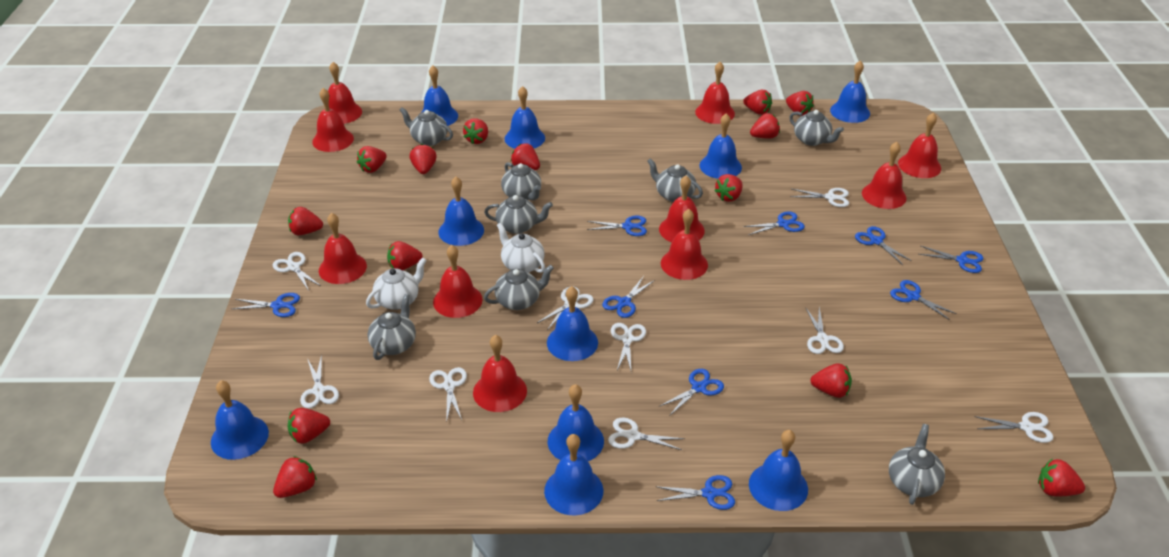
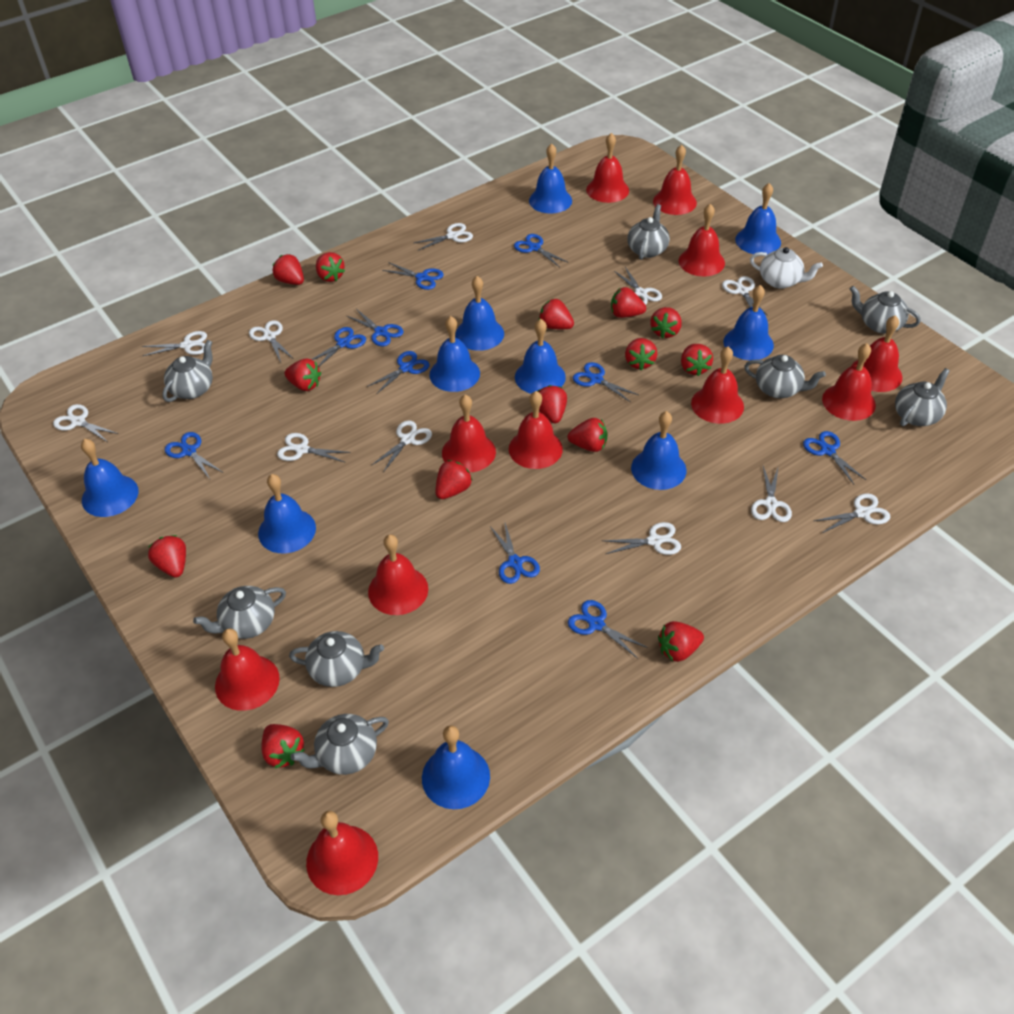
blue scissors: [233,293,300,317] [587,216,647,236] [602,276,655,318] [655,475,735,510] [660,369,724,416] [743,211,805,235] [855,226,912,265] [890,280,957,320] [919,246,983,273] = 9 -> [165,432,222,479] [311,327,366,367] [347,309,404,346] [367,351,430,394] [382,262,444,290] [490,523,540,584] [514,234,569,267] [568,600,648,659] [573,362,639,402] [803,431,866,484] = 10
red bell: [312,88,354,152] [319,213,367,284] [328,62,362,124] [433,245,483,318] [473,335,527,412] [659,176,705,243] [661,209,708,280] [695,62,735,124] [862,142,907,209] [898,113,941,178] = 10 -> [215,628,280,711] [306,811,378,895] [368,534,428,615] [442,395,496,472] [509,391,563,469] [586,133,629,203] [653,145,697,215] [679,204,725,276] [691,347,744,424] [822,343,876,421] [851,315,902,392] = 11
white scissors: [273,252,321,291] [300,354,339,408] [429,367,467,420] [537,287,594,330] [608,417,685,450] [611,323,646,370] [791,188,849,207] [805,307,844,354] [974,412,1054,443] = 9 -> [53,404,118,442] [142,331,207,356] [249,320,294,362] [277,433,351,462] [371,420,432,472] [414,223,473,251] [603,522,681,555] [614,267,662,305] [722,276,768,316] [751,466,792,522] [814,493,890,533] = 11
white teapot: [366,257,426,310] [497,223,545,273] = 2 -> [750,247,823,289] = 1

